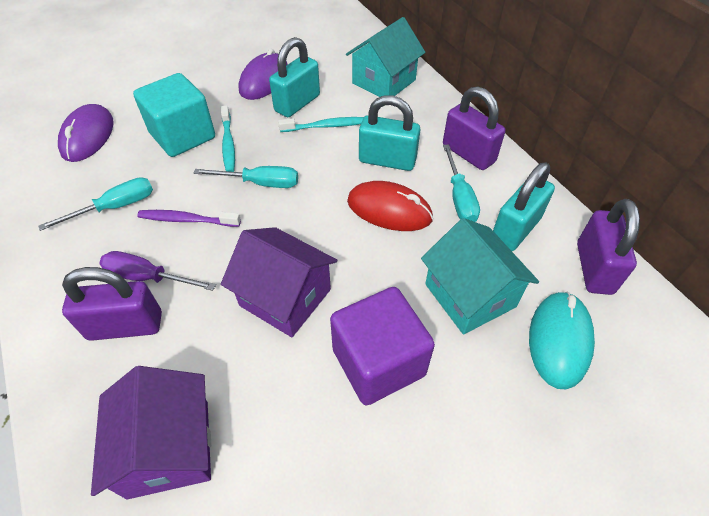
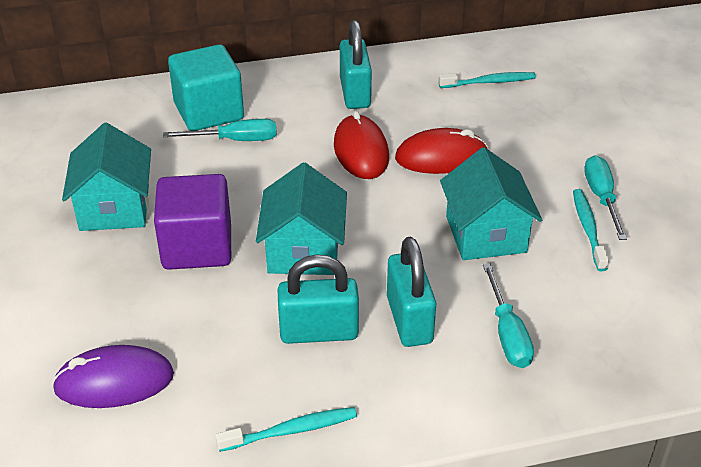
purple house: [91,366,211,500] [221,227,337,337] = 2 -> none = 0
purple mouse: [58,104,114,162] [239,48,288,100] = 2 -> [52,345,174,408] = 1
purple padlock: [62,267,162,341] [443,86,505,170] [577,199,640,295] = 3 -> none = 0
purple screwdriver: [99,251,216,291] = 1 -> none = 0
purple toothbrush: [137,210,241,227] = 1 -> none = 0
red mouse: [347,181,433,231] = 1 -> [334,111,389,179] [395,128,489,174] = 2
turquoise house: [346,17,425,97] [421,218,539,335] = 2 -> [62,123,151,231] [256,163,347,275] [440,147,542,260] = 3
turquoise mouse: [529,292,595,389] = 1 -> none = 0
turquoise toothbrush: [221,105,235,172] [278,117,364,132] = 2 -> [215,407,357,452] [439,72,536,88] [573,189,609,271] = 3

